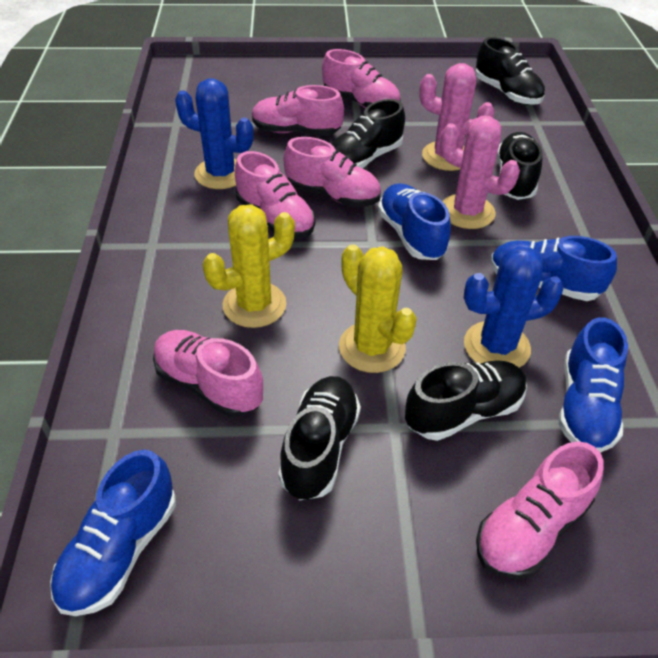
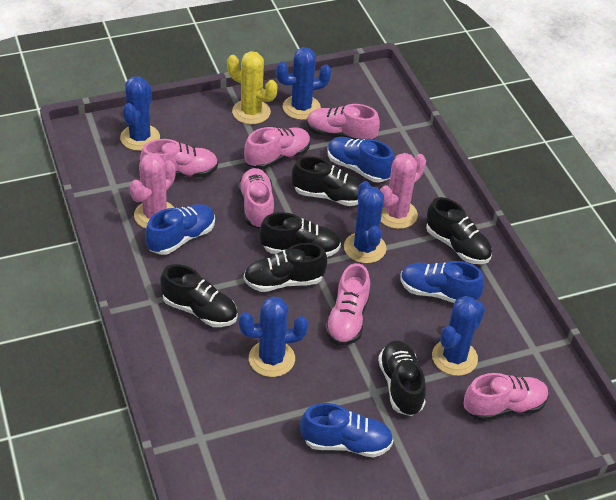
black shoe: [278,376,361,500] [332,99,405,168] [405,360,527,441] [475,37,545,105] [497,132,543,200] = 5 -> [160,264,238,327] [244,243,327,292] [259,212,341,257] [292,156,362,206] [378,340,426,416] [426,197,492,264] = 6
blue cactus: [175,79,254,189] [464,246,564,368] = 2 -> [120,76,160,151] [239,296,308,377] [276,47,332,120] [344,181,386,263] [432,296,485,376] = 5
yellow cactus: [203,204,295,328] [339,244,417,373] = 2 -> [227,51,277,124] = 1

